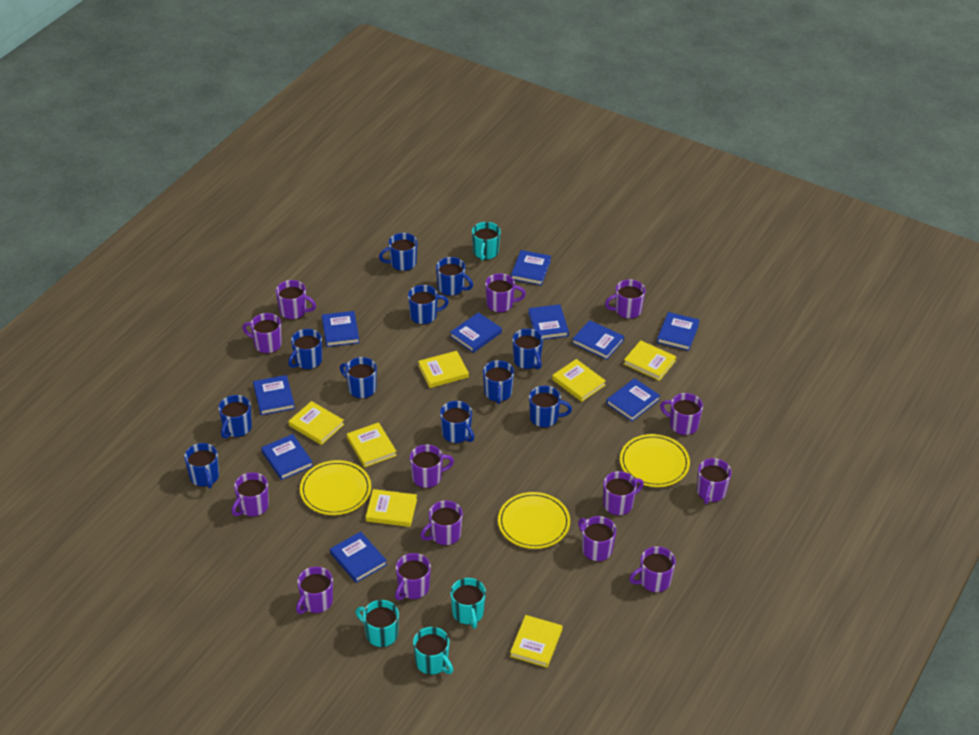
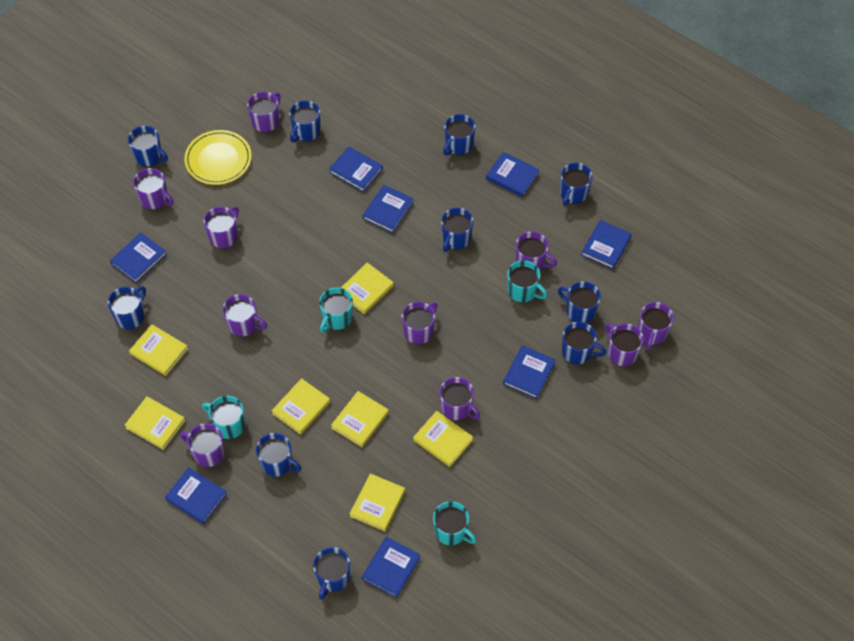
blue book: [253,375,295,415] [261,434,313,480] [322,311,359,347] [330,532,387,583] [450,312,502,353] [511,250,551,285] [528,304,569,340] [572,320,624,360] [606,378,660,422] [657,312,700,351] = 10 -> [110,232,167,283] [165,467,227,524] [329,146,383,192] [362,185,414,233] [362,536,420,598] [486,152,540,197] [503,345,556,399] [581,220,632,269] = 8
blue mug: [184,443,219,489] [218,395,252,439] [288,329,322,370] [340,357,377,399] [379,233,417,271] [408,285,449,325] [436,257,473,296] [440,401,475,443] [483,360,514,404] [512,329,543,369] [529,386,572,428] = 11 -> [108,286,146,329] [128,126,168,167] [256,433,302,477] [289,101,321,142] [313,547,350,600] [441,208,474,252] [443,114,476,155] [558,281,601,323] [560,163,593,206] [562,322,606,364] = 10
purple mug: [231,472,269,517] [242,313,282,354] [276,280,316,320] [296,567,333,614] [395,553,431,600] [410,445,454,488] [420,500,463,546] [485,273,526,313] [578,516,616,562] [603,471,644,516] [605,279,645,319] [629,546,676,593] [660,393,703,435] [697,458,732,504] = 14 -> [133,168,174,210] [180,423,225,467] [203,207,239,249] [222,294,267,337] [247,92,281,133] [402,302,437,344] [439,377,480,420] [516,231,557,270] [605,323,644,366] [638,302,674,350] = 10
yellow plate: [300,460,371,515] [498,492,570,549] [620,434,690,487] = 3 -> [184,130,252,185] = 1

